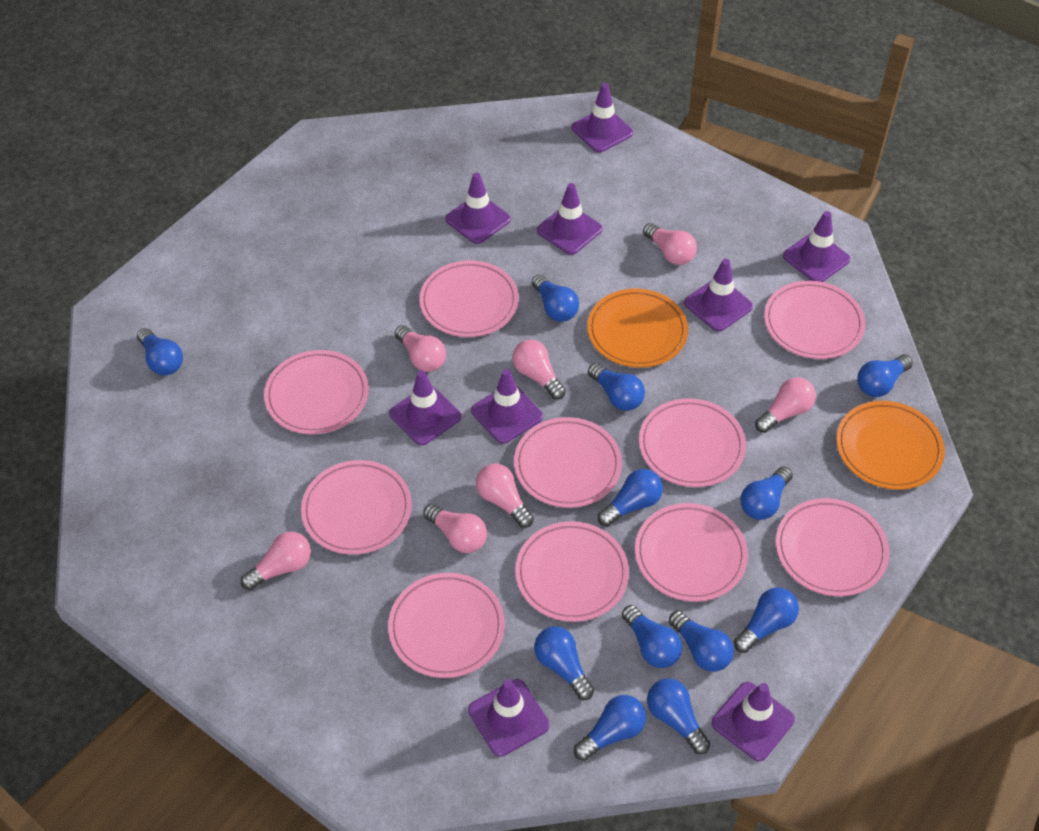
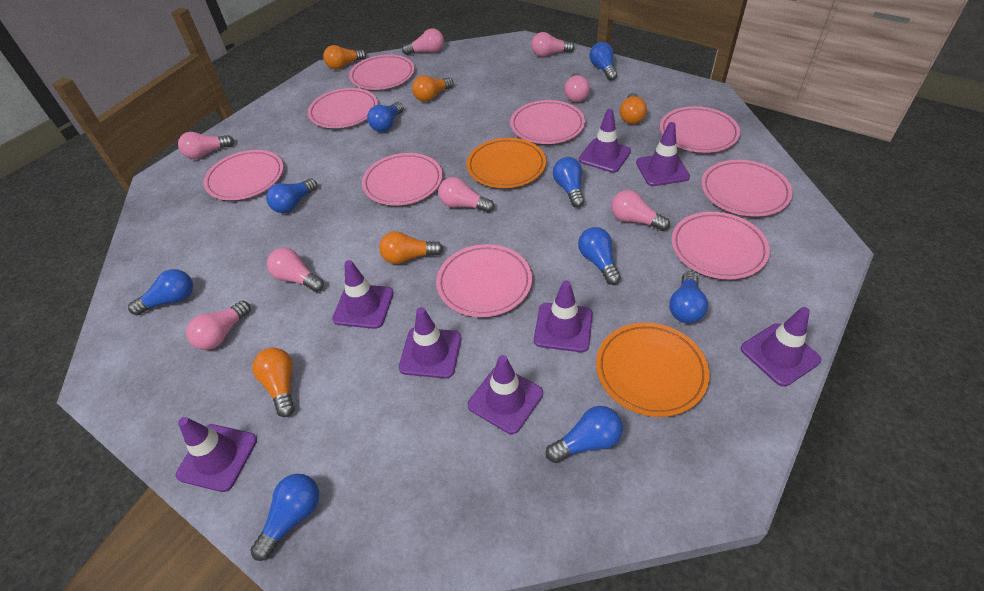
blue light bulb: [137,328,183,375] [532,274,579,322] [534,626,594,700] [574,695,646,761] [588,363,645,411] [598,469,663,527] [622,605,682,668] [647,678,710,754] [669,611,734,672] [734,587,799,653] [740,466,793,520] [857,355,913,397] = 12 -> [128,269,193,315] [250,474,319,561] [266,178,317,213] [367,102,403,132] [546,406,623,463] [553,157,584,208] [578,227,621,285] [590,42,617,81] [669,271,708,323] = 9
orange light bulb: none = 0 -> [252,348,295,417] [323,45,366,70] [379,231,443,264] [412,76,454,102] [620,93,647,124] = 5
pink light bulb: [241,532,311,590] [395,325,446,372] [423,504,487,553] [476,464,534,528] [512,340,566,400] [643,223,697,265] [755,377,816,433] = 7 -> [178,132,234,159] [186,300,251,350] [267,248,324,292] [402,28,444,55] [438,177,494,213] [531,32,575,57] [564,73,590,102] [611,190,670,231] = 8
pink plate: [264,350,369,434] [301,460,412,555] [388,573,505,678] [420,260,519,337] [514,417,622,508] [515,521,629,622] [635,503,748,602] [639,398,746,487] [764,281,865,359] [776,498,889,596] = 10 -> [203,150,284,200] [308,88,378,128] [349,55,415,90] [362,153,442,205] [436,244,532,317] [510,100,585,144] [660,106,740,153] [671,212,770,279] [701,160,792,217] = 9
purple traffic cone: [389,371,461,445] [445,172,511,244] [468,679,549,757] [471,369,543,444] [537,183,602,255] [572,83,633,152] [684,259,753,332] [711,682,795,761] [783,211,850,282] = 9 -> [176,417,257,492] [332,260,394,329] [399,307,462,378] [468,355,543,434] [534,280,593,352] [579,109,631,173] [636,122,690,186] [740,307,821,387] = 8

